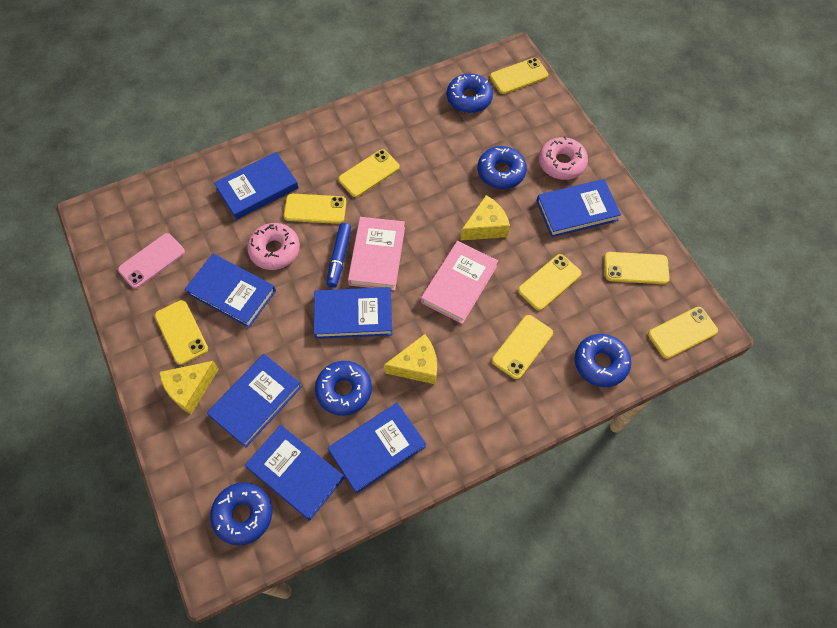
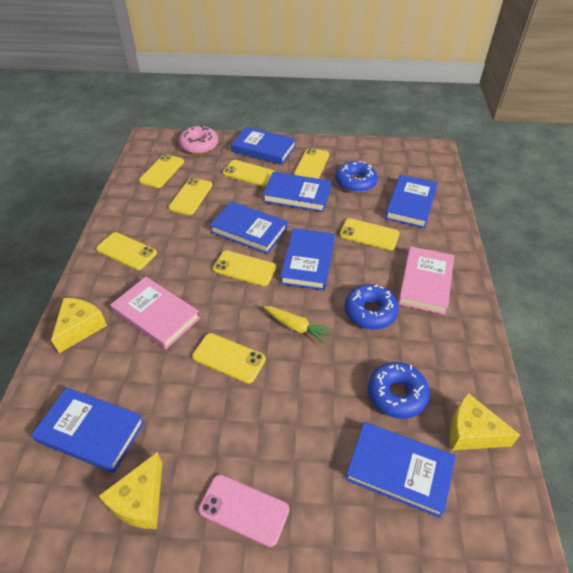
blue donut: [210,482,272,545] [315,361,372,416] [447,74,493,113] [477,146,527,189] [574,334,631,387] = 5 -> [335,161,378,193] [344,284,399,329] [368,362,430,419] = 3
blue marker: [326,223,351,287] = 1 -> none = 0
pink donut: [247,223,300,270] [539,136,588,180] = 2 -> [179,126,218,154] = 1
yellow carrot: none = 0 -> [264,306,333,344] = 1

